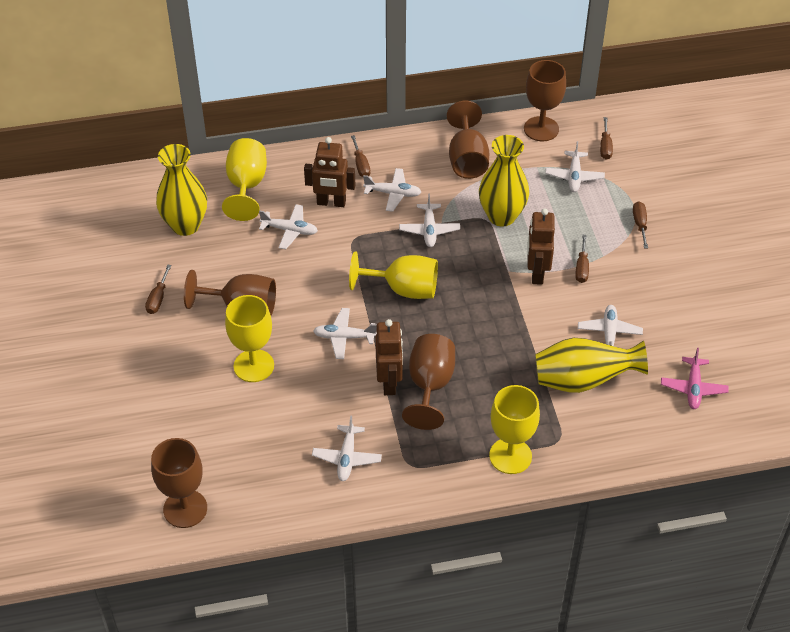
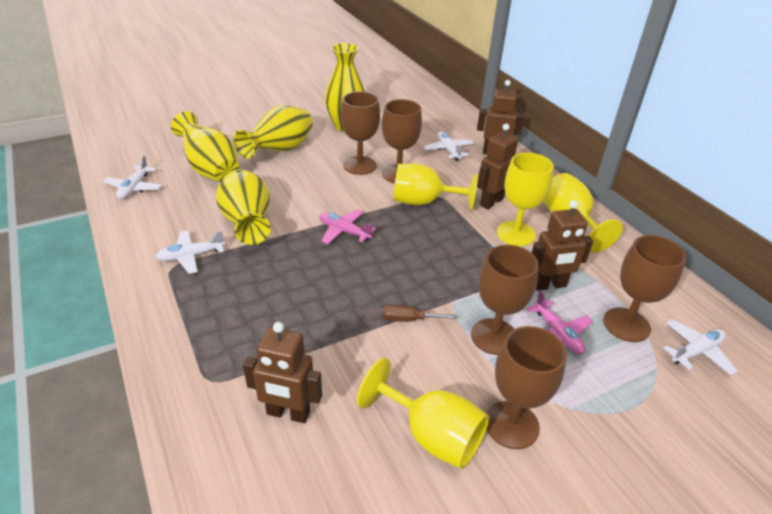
brown robot: [304,137,355,207] [375,319,403,395] [528,208,555,285] = 3 -> [243,322,322,423] [477,80,525,154] [477,124,518,209] [532,200,593,291] = 4
brown screwdriver: [145,265,172,314] [351,135,370,177] [575,235,589,283] [600,117,613,160] [633,201,648,248] = 5 -> [382,304,457,322] = 1
pink plane: [661,348,729,409] = 1 -> [319,209,376,244] [526,291,593,354] = 2
white plane: [259,204,318,249] [312,416,382,481] [313,308,377,359] [363,168,421,212] [399,193,460,247] [545,141,605,192] [578,305,643,346] = 7 -> [103,155,162,199] [156,230,225,274] [424,131,473,161] [663,319,738,376] = 4
yellow vase: [156,144,207,236] [479,135,529,227] [535,338,648,393] = 3 -> [171,111,240,182] [216,169,271,245] [234,106,313,159] [325,43,365,131] = 4

